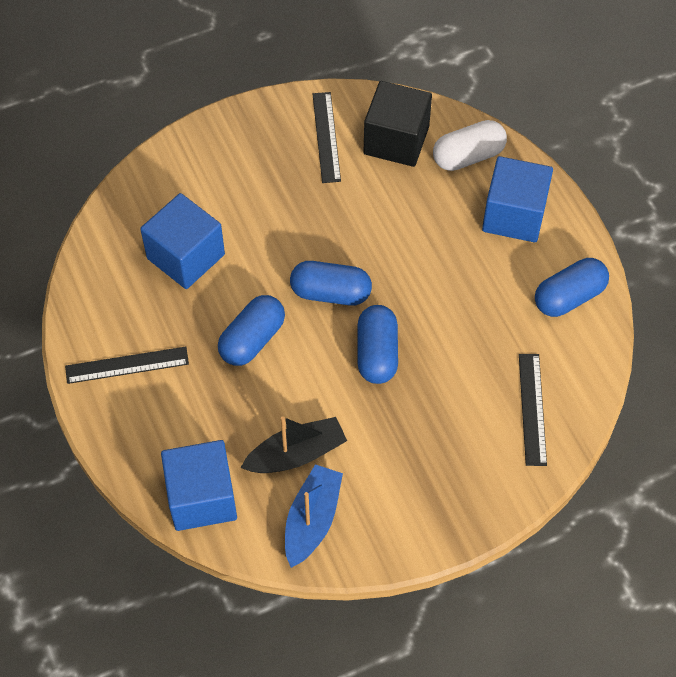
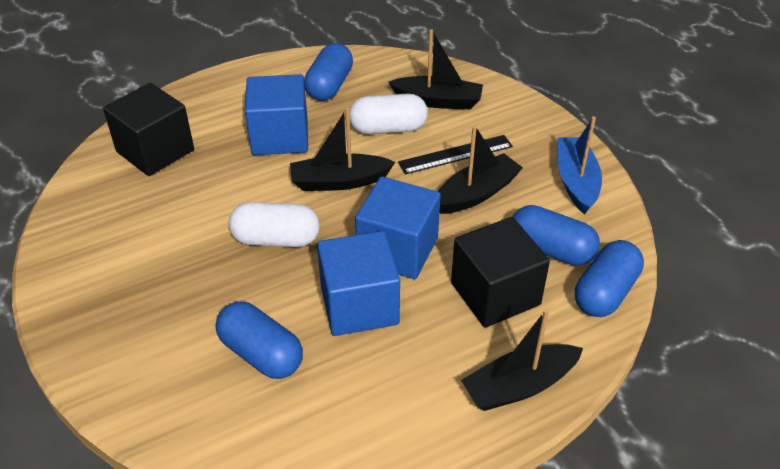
black boat: [241,416,347,473] = 1 -> [290,108,395,191] [388,29,483,109] [437,125,523,214] [461,309,583,411] = 4
black cube: [363,81,432,167] = 1 -> [103,83,194,176] [451,217,550,328] = 2
black ruler: [65,347,189,384] [312,92,341,183] [519,354,547,466] = 3 -> [398,135,513,174] = 1
white capsule: [433,120,507,171] = 1 -> [229,202,320,247] [349,94,428,134] = 2

